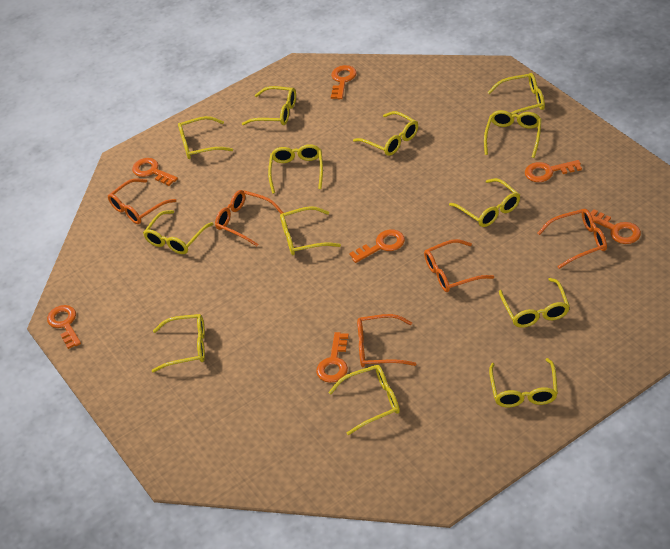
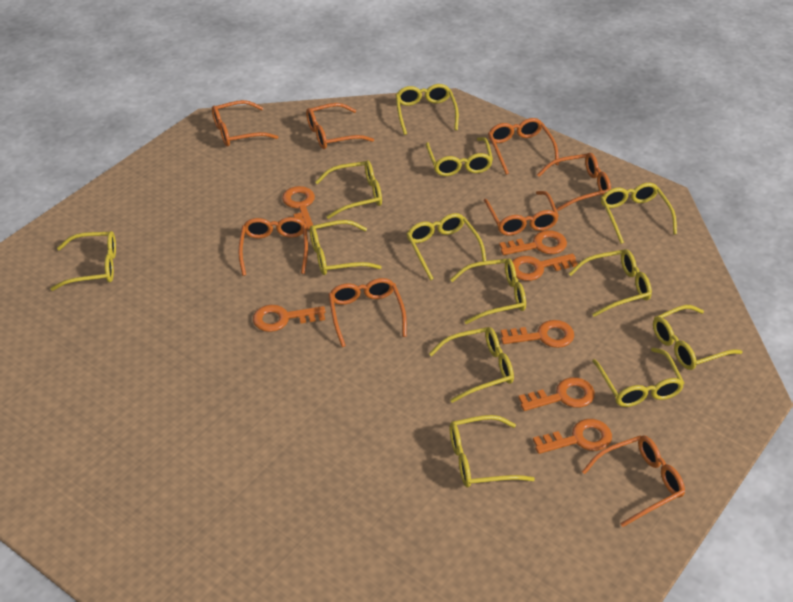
orange glasses: [108,179,176,224] [215,190,283,246] [357,314,416,367] [424,239,494,292] [538,209,607,269] = 5 -> [212,100,278,147] [238,217,308,276] [306,103,374,149] [329,278,407,347] [483,191,559,236] [488,118,559,175] [537,153,611,211] [582,435,685,527] = 8

